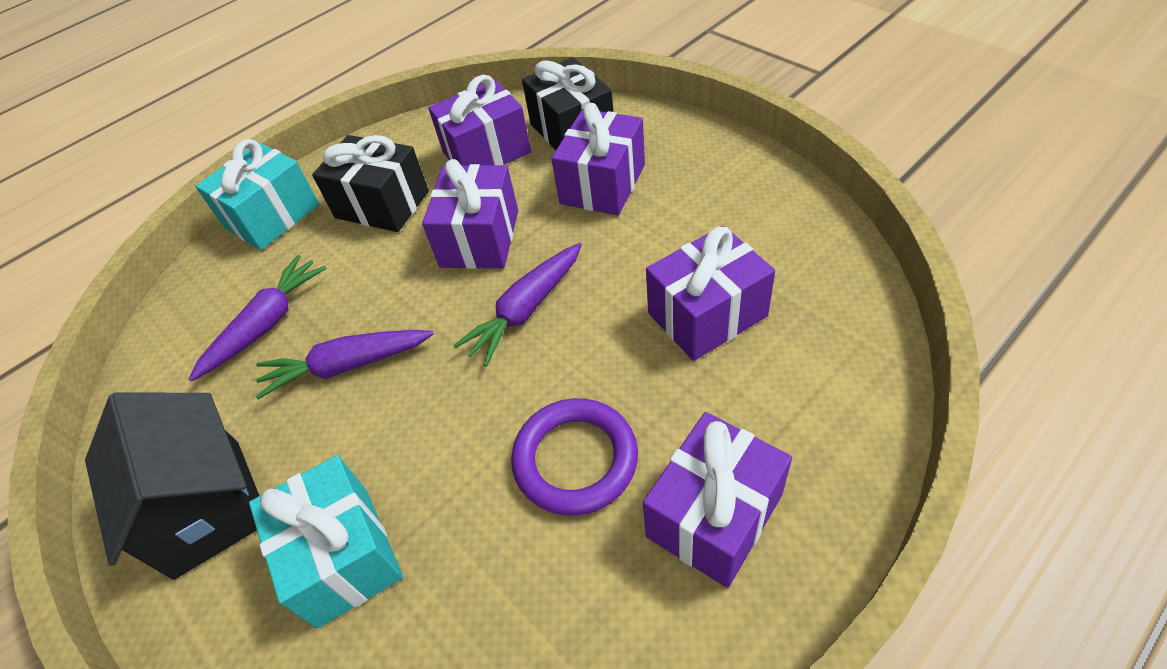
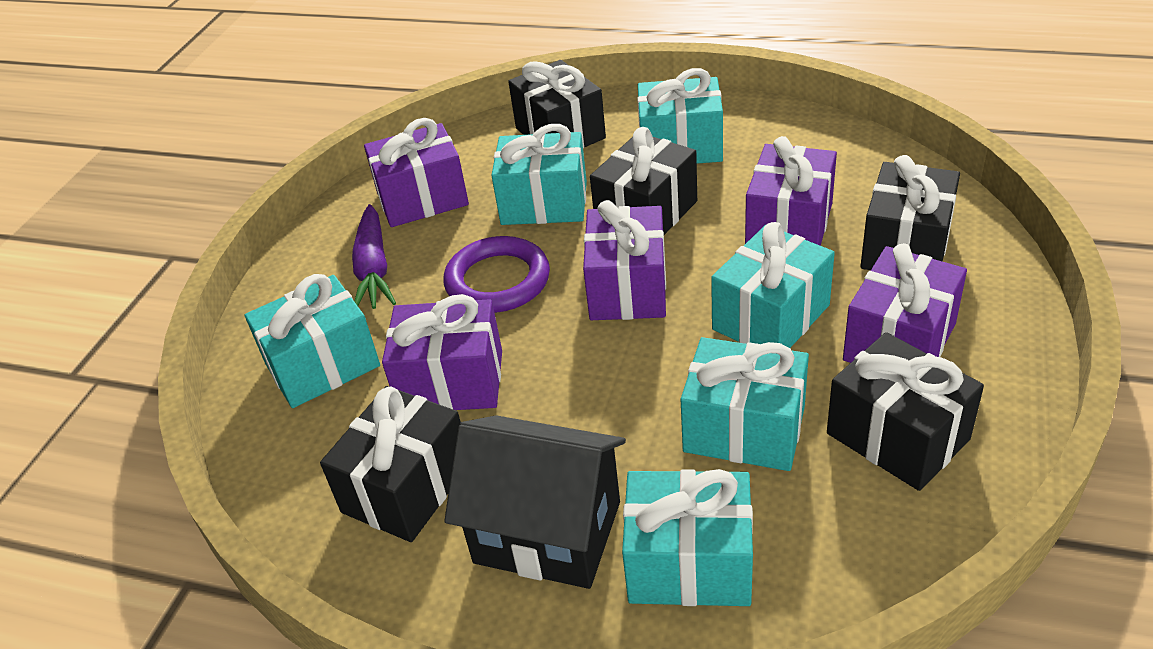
black gift: [312,135,429,232] [522,57,613,150] = 2 -> [320,386,461,542] [508,60,606,148] [590,127,697,235] [827,332,984,491] [860,155,960,270] = 5
purple carrot: [189,255,327,381] [256,330,434,399] [453,243,582,367] = 3 -> [352,204,396,309] = 1
turquoise gift: [195,139,319,250] [249,455,403,628] = 2 -> [245,274,380,408] [491,124,587,225] [622,469,753,606] [637,68,723,163] [681,337,809,471] [711,222,835,348] = 6

